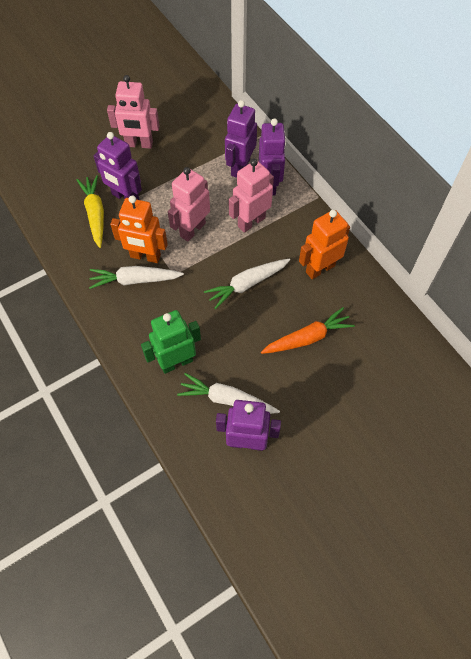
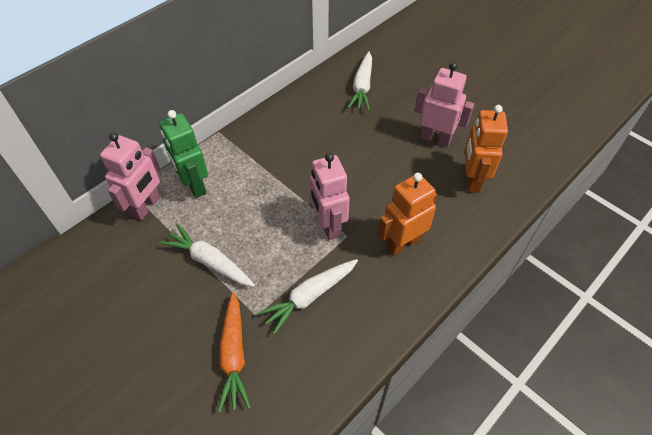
purple robot: [94,132,142,200] [216,400,281,451] [225,100,257,178] [259,118,286,195] = 4 -> none = 0
yellow carrot: [77,175,104,248] = 1 -> none = 0

